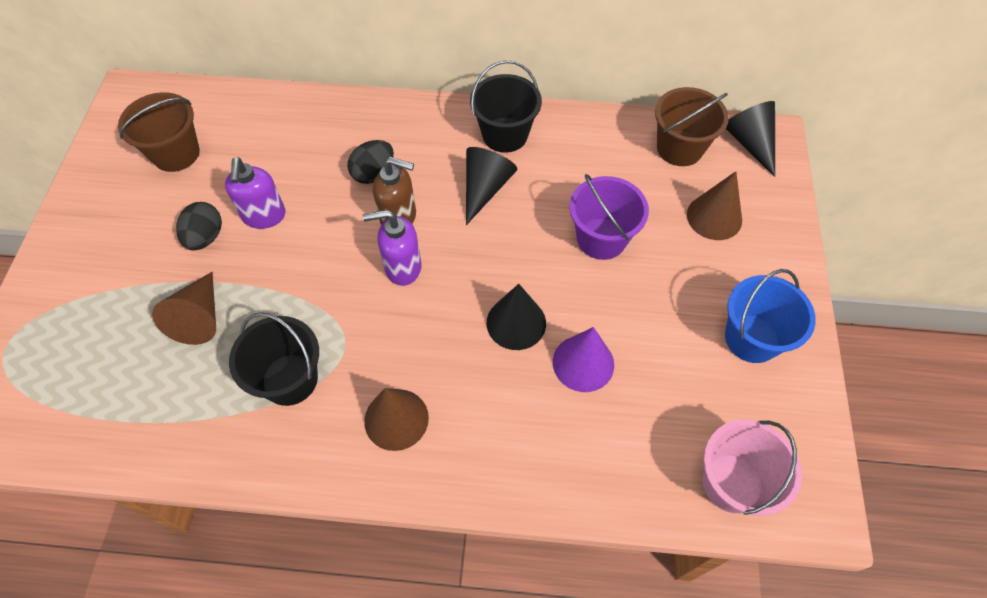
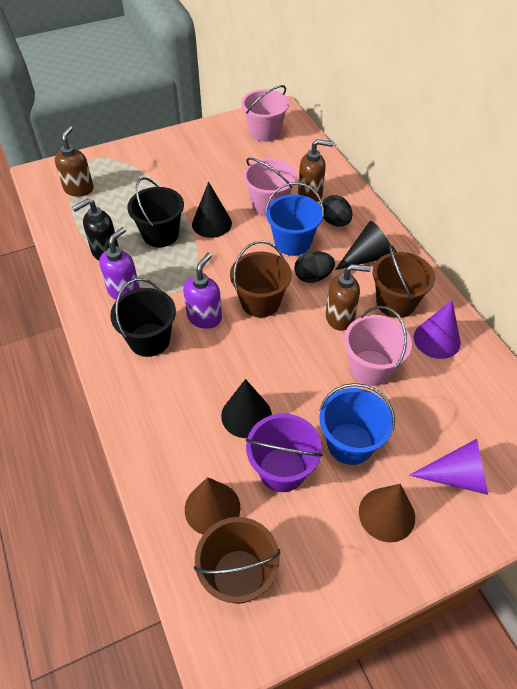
black soap dispenser: none = 0 -> [72,198,119,261] = 1
blue bucket: [725,269,816,363] = 1 -> [265,182,324,256] [319,383,395,465] = 2
brown bucket: [118,92,200,172] [655,87,729,166] = 2 -> [194,517,280,604] [230,241,292,317] [373,245,435,318] = 3
brown cone: [152,272,216,345] [364,388,429,451] [687,171,742,240] = 3 -> [185,477,240,535] [359,484,415,542] = 2
brown soap dispenser: [373,157,416,225] = 1 -> [55,126,94,197] [298,139,334,202] [326,264,371,331] = 3
pink bucket: [703,420,802,516] = 1 -> [241,85,289,142] [243,158,297,216] [344,306,412,386] = 3
purple cone: [553,327,614,392] = 1 -> [409,439,488,495] [414,301,461,359] = 2

